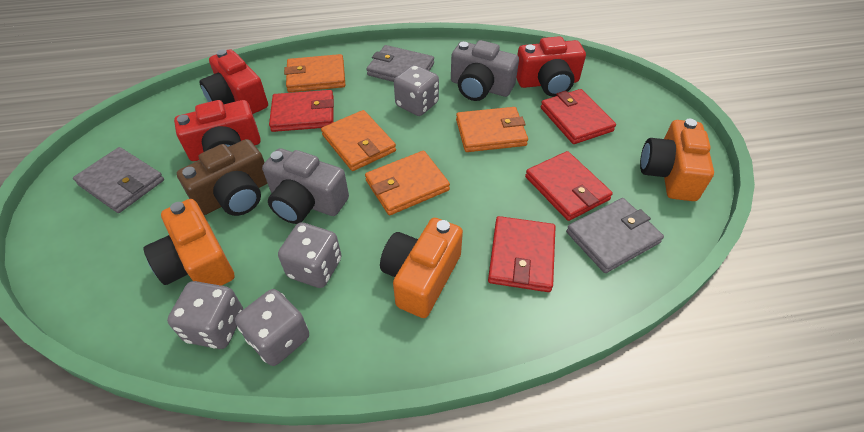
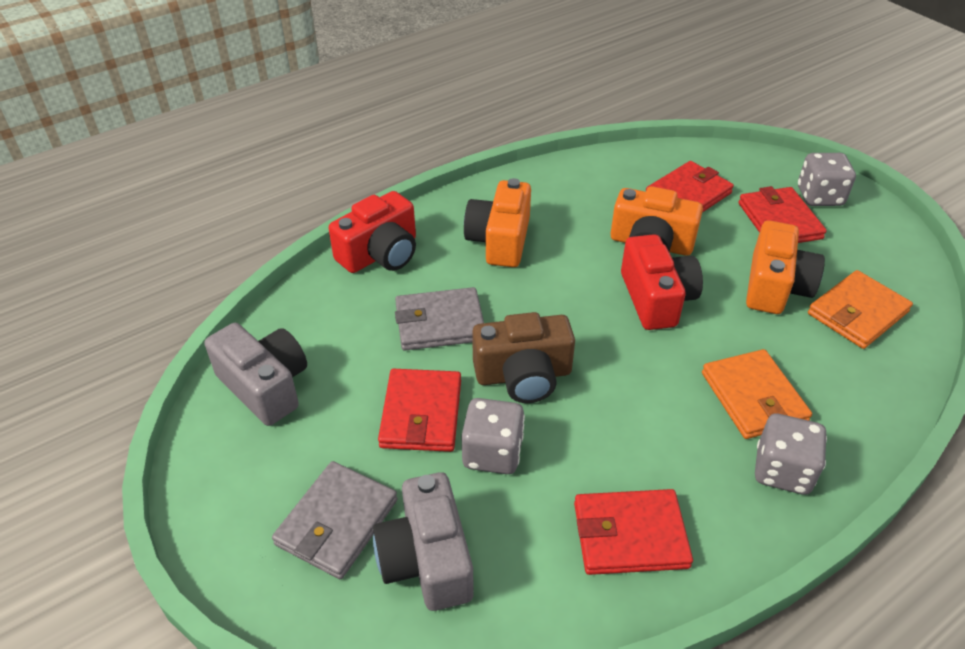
grey dice: [167,281,243,349] [235,289,309,366] [278,223,342,288] [394,65,439,116] = 4 -> [461,398,525,474] [755,413,827,495] [798,153,856,206] = 3
grey wallet: [73,147,164,213] [366,45,434,82] [566,198,664,273] = 3 -> [272,461,398,579] [395,287,484,350] = 2
orange wallet: [284,54,345,92] [321,110,396,171] [365,151,450,215] [456,107,528,152] = 4 -> [702,349,812,439] [808,270,913,349] = 2
red camera: [174,100,261,161] [199,49,268,114] [516,36,586,97] = 3 -> [328,191,416,273] [621,234,703,330] = 2

